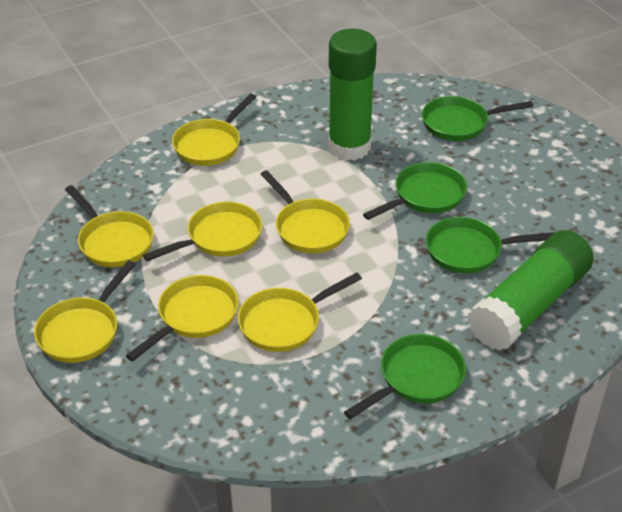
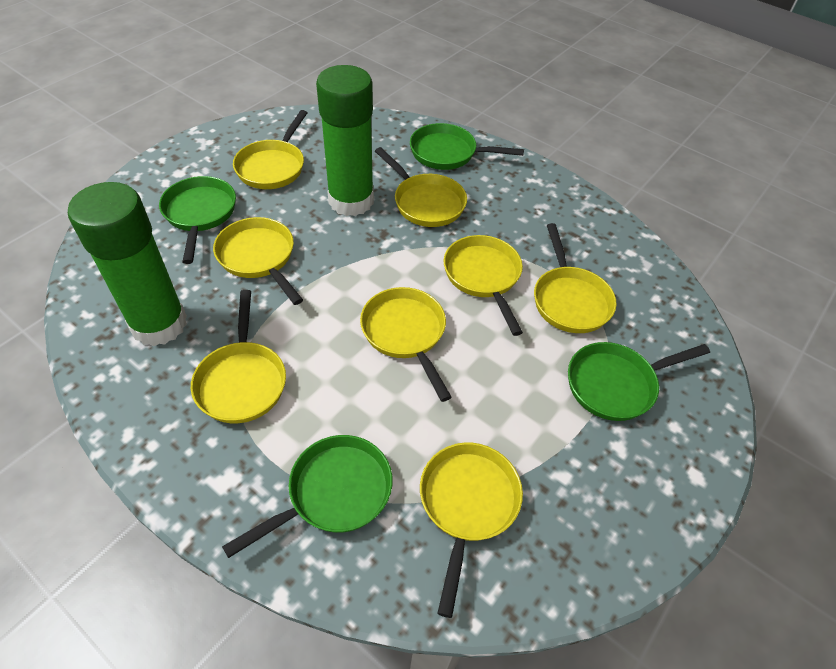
yellow pan: [34,260,136,363] [65,185,154,267] [126,275,239,362] [143,202,262,261] [172,94,256,166] [238,272,362,352] [260,170,350,253] = 7 -> [191,290,286,423] [213,217,303,305] [233,110,307,189] [360,287,452,402] [375,147,467,227] [420,443,523,618] [444,235,523,336] [534,223,617,333] = 8

